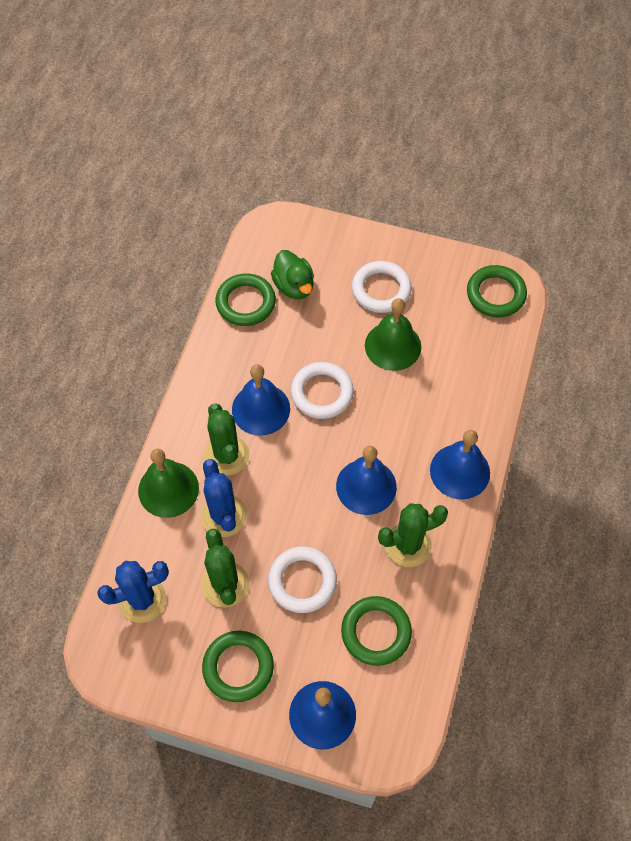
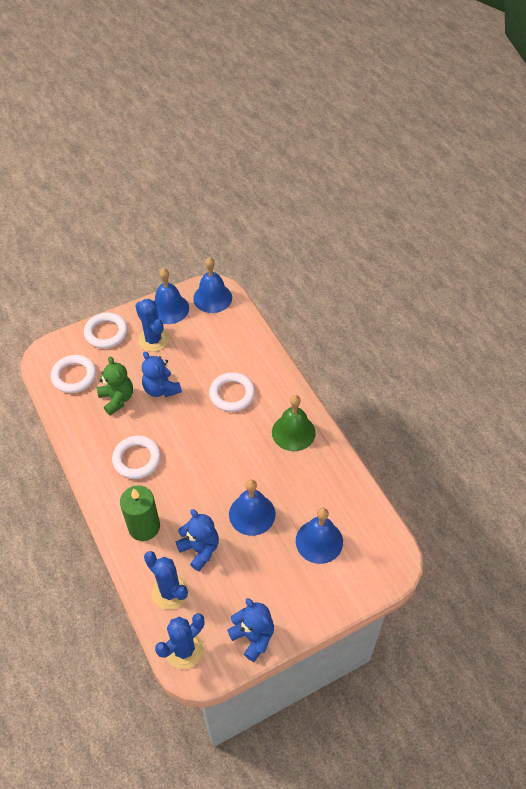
blue cactus: [97,561,169,623] [200,459,247,537] = 2 -> [135,299,169,352] [144,551,189,610] [155,613,205,669] = 3
blue teddy bear: none = 0 -> [142,352,182,397] [176,509,219,571] [227,598,274,662] = 3
green bell: [138,449,199,518] [365,298,421,371] = 2 -> [272,395,316,451] = 1
green cactus: [201,529,249,608] [204,403,249,476] [378,503,448,567] = 3 -> none = 0
green candle: none = 0 -> [120,485,160,541] = 1
green duck: [271,250,314,300] = 1 -> none = 0
green ring: [202,631,274,702] [215,273,276,326] [341,596,412,666] [467,265,527,317] = 4 -> none = 0
green teddy bear: none = 0 -> [97,356,133,415] = 1
white ring: [268,546,337,613] [291,362,354,419] [352,261,412,313] = 3 -> [51,355,96,393] [84,313,128,349] [112,436,161,479] [209,372,255,412] = 4

